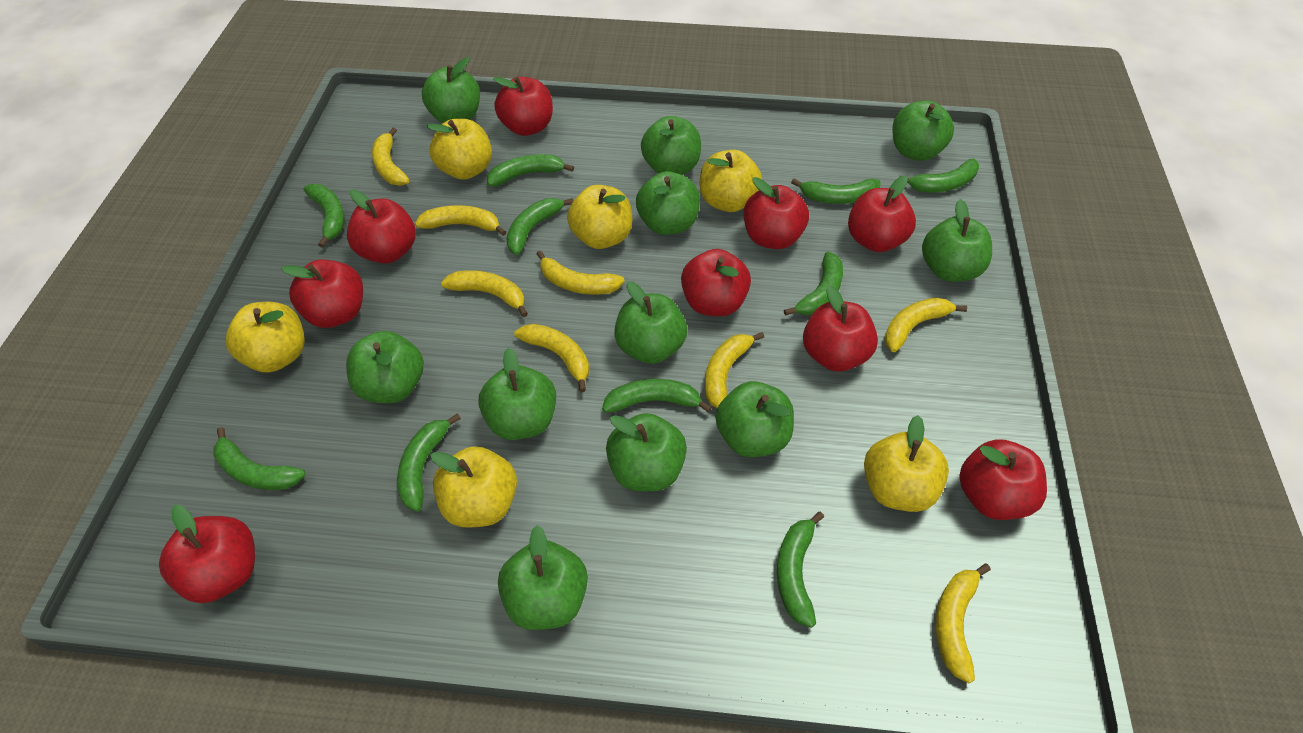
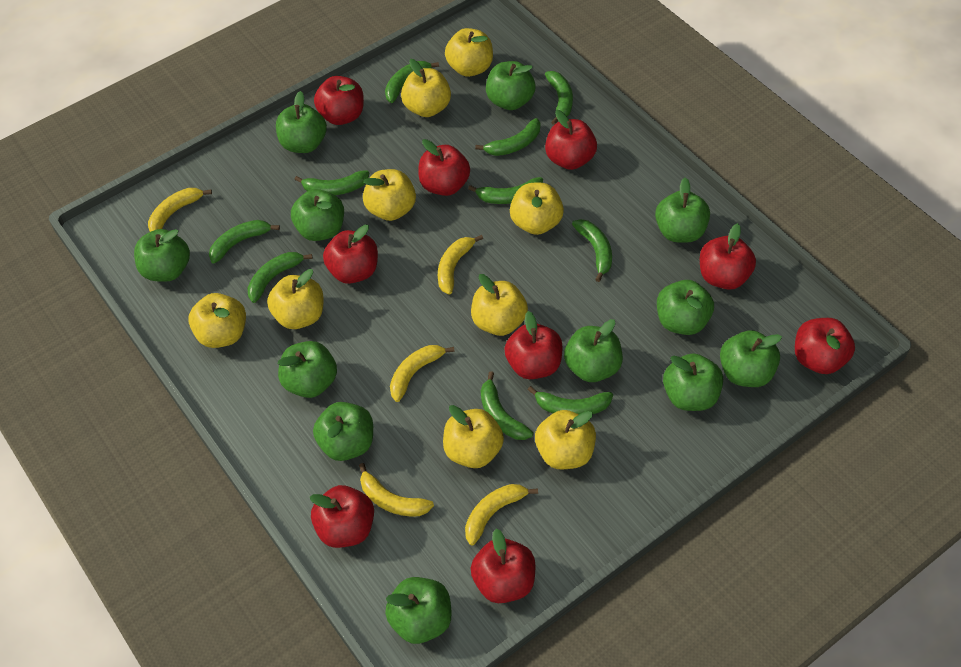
green apple: [346,331,424,403] [422,57,480,123] [478,348,556,440] [498,525,588,630] [606,413,687,491] [614,281,687,364] [636,171,700,235] [641,116,701,175] [716,381,794,457] [892,100,954,161] [922,199,992,282] = 11 -> [134,229,190,282] [276,91,327,153] [278,341,337,398] [291,189,344,241] [313,402,373,461] [385,577,452,644] [486,61,535,110] [564,319,623,382] [655,178,710,243] [657,280,714,335] [663,353,723,411] [720,330,782,387] = 12
yellow apple: [226,302,305,373] [426,119,492,180] [430,446,517,528] [567,185,632,249] [700,150,762,212] [864,415,949,512] = 6 -> [188,293,246,348] [267,269,324,329] [363,169,416,221] [401,59,451,117] [443,405,504,468] [445,28,493,77] [471,274,528,336] [510,183,564,235] [535,410,596,469] = 9
yellow banana: [372,128,410,186] [415,205,506,236] [441,270,528,317] [514,324,589,392] [537,250,625,294] [705,332,764,409] [885,298,967,352] [936,564,991,683] = 8 -> [148,188,212,232] [359,463,434,516] [390,345,455,402] [438,235,483,295] [465,484,538,545] = 5

